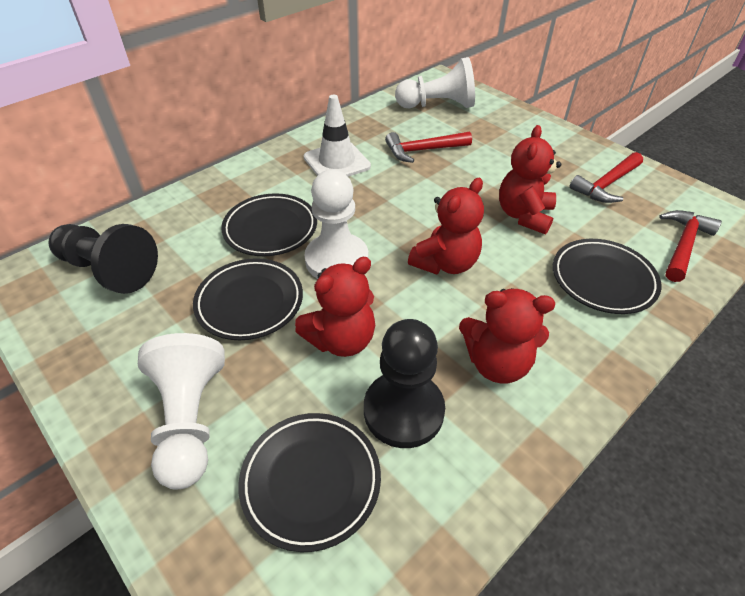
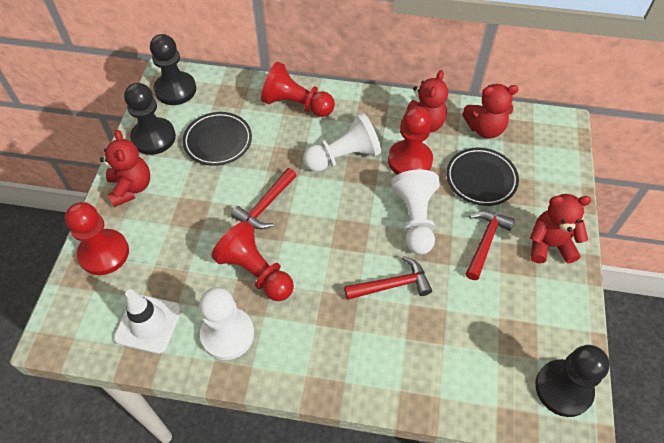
black pawn: [49,224,158,294] [364,319,445,448] = 2 -> [124,83,176,155] [150,34,196,105] [536,345,610,417] = 3
black plate: [193,258,303,340] [221,193,317,256] [238,413,381,552] [553,239,661,314] = 4 -> [183,112,252,166] [446,148,519,206] = 2
red pawn: none = 0 -> [65,202,129,275] [212,221,294,301] [261,62,335,117] [388,106,433,175] = 4

